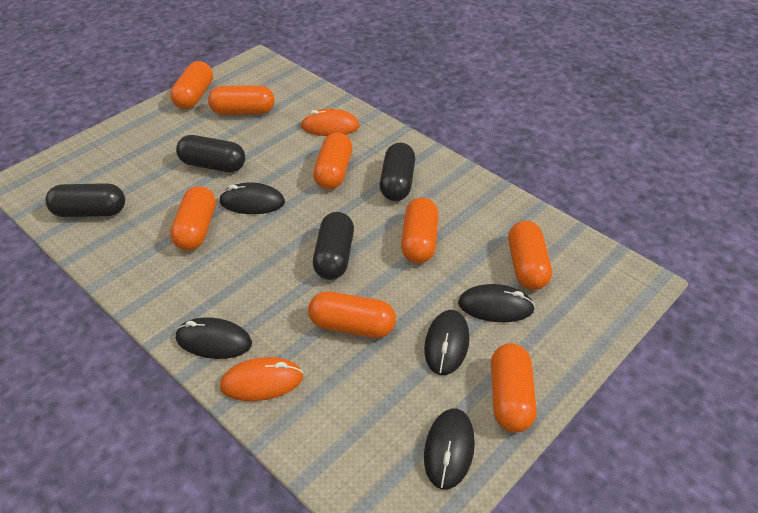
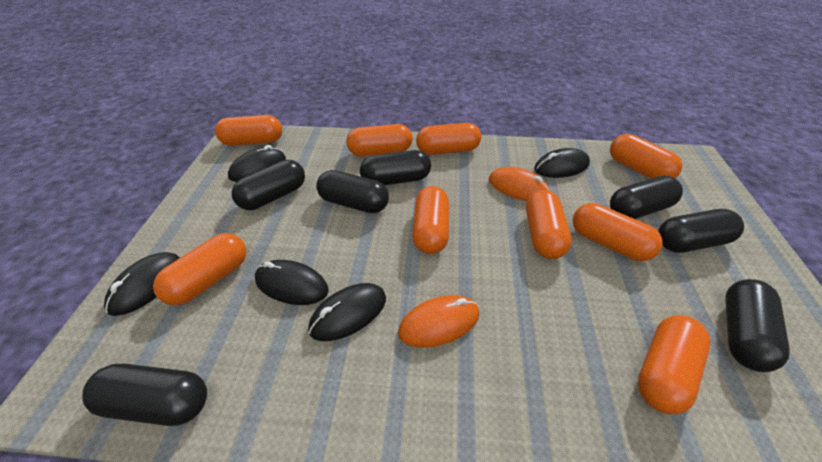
black capsule: [45,183,125,217] [176,135,245,172] [313,212,354,280] [380,143,415,201] = 4 -> [82,364,207,426] [232,160,305,210] [316,170,389,213] [360,150,431,185] [610,176,683,219] [658,209,744,253] [725,279,790,372] = 7
orange capsule: [170,61,213,109] [170,186,216,251] [208,85,275,115] [308,291,396,338] [313,132,352,190] [401,198,439,263] [491,343,537,433] [508,221,552,290] = 8 -> [153,233,246,305] [215,115,282,146] [346,124,412,157] [412,186,449,254] [416,123,481,155] [526,190,572,259] [573,203,663,261] [610,134,683,178] [638,315,710,414] = 9

